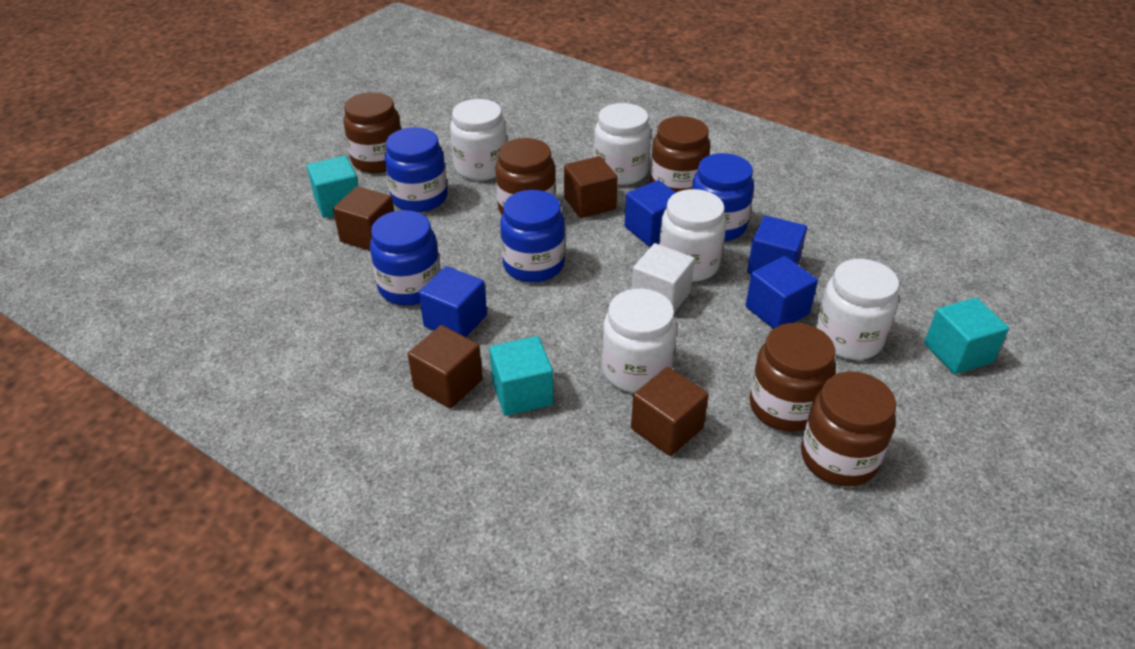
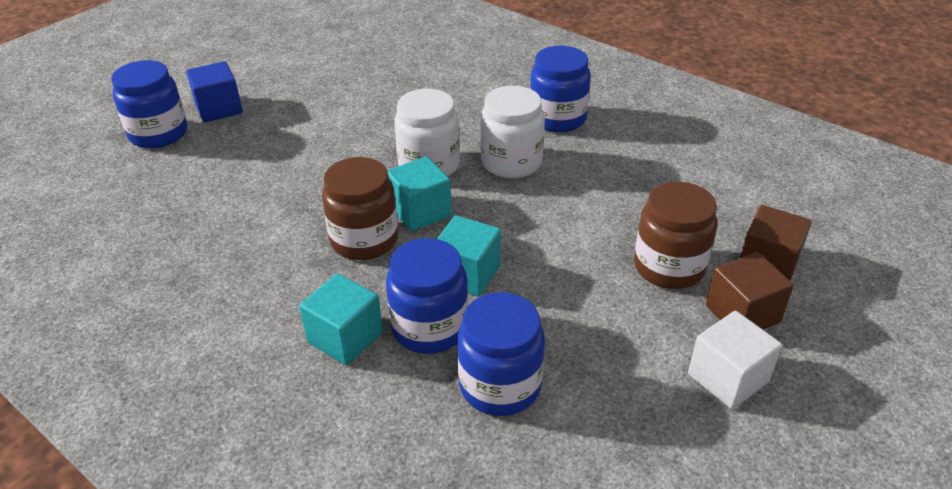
blue cube: [419,266,487,337] [624,180,676,247] [745,256,818,329] [747,216,807,274] = 4 -> [186,61,243,123] = 1
brown cube: [333,186,394,251] [408,325,483,409] [564,156,618,218] [631,367,709,456] = 4 -> [706,252,794,330] [740,205,812,281] = 2
brown jar: [343,92,401,173] [496,138,556,215] [650,116,711,192] [749,323,836,432] [801,372,896,487] = 5 -> [322,157,398,260] [634,181,717,289] = 2
white jar: [450,99,507,180] [594,103,651,185] [602,289,677,393] [659,189,726,282] [816,259,899,360] = 5 -> [394,89,460,177] [480,86,545,178] = 2

